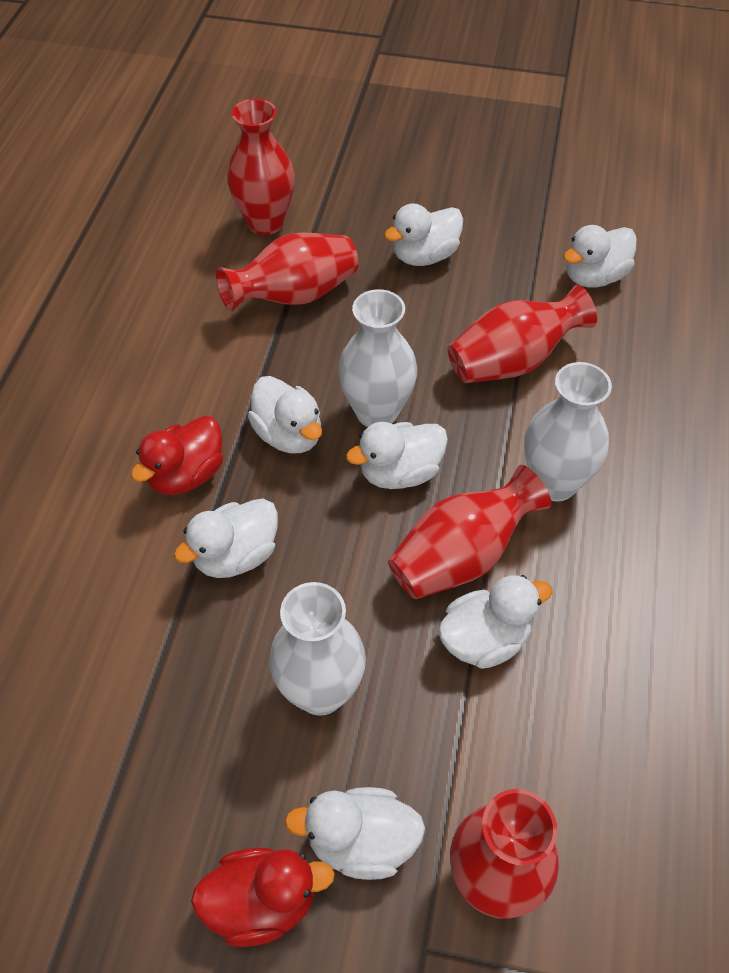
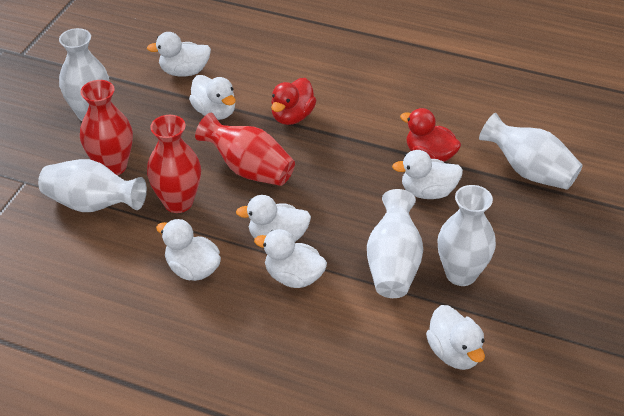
red vase: [216,232,358,312] [227,99,295,235] [388,465,551,599] [448,285,597,383] [450,789,559,919] = 5 -> [80,80,133,176] [147,115,201,213] [195,113,295,186] = 3
white vase: [269,582,366,716] [338,289,417,427] [524,362,612,501] = 3 -> [38,159,147,212] [59,28,109,121] [367,189,423,298] [437,185,496,286] [479,113,583,190] = 5

